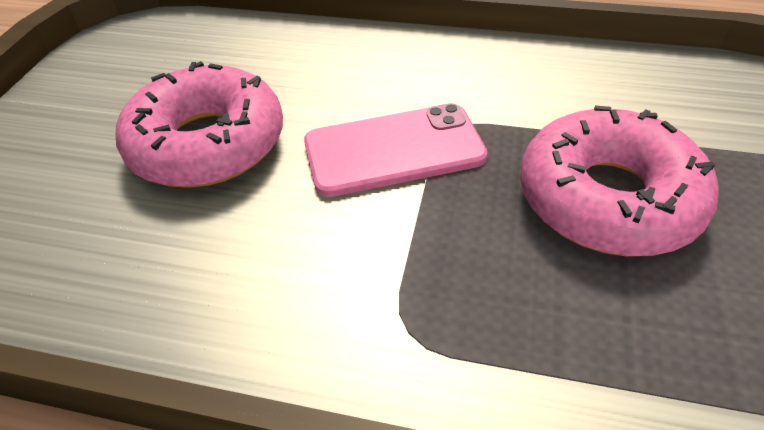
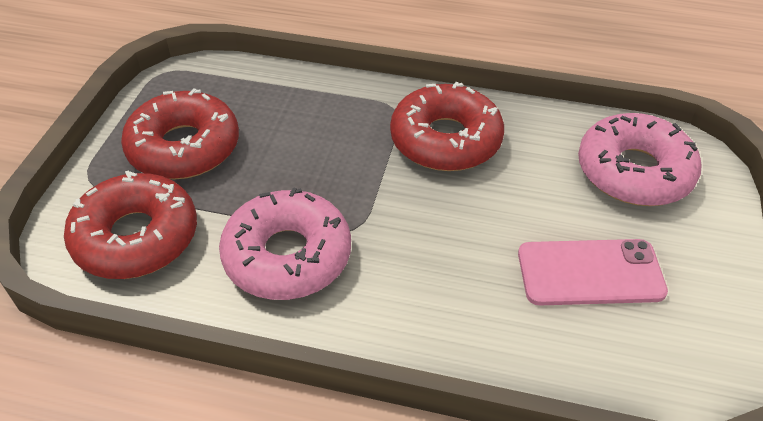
red donut: none = 0 -> [64,171,197,279] [121,88,239,179] [390,82,504,171] = 3

